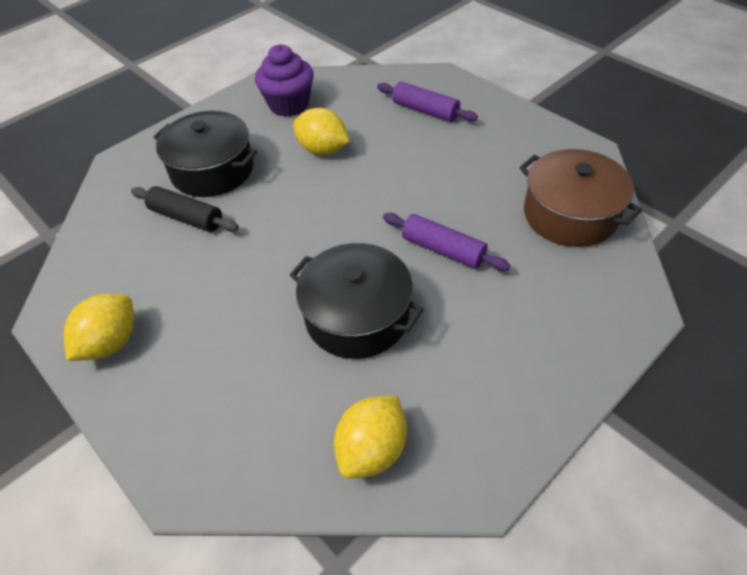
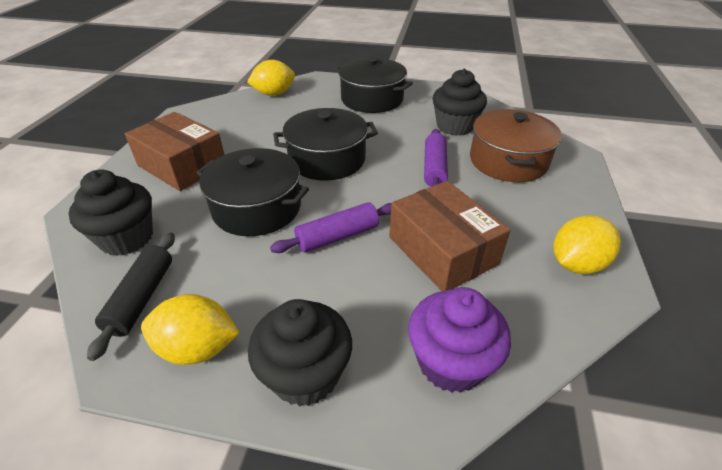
black cupcake: none = 0 -> [68,169,153,256] [248,299,352,406] [432,69,487,136] = 3
black pot: [153,111,257,197] [290,243,424,359] = 2 -> [196,148,309,236] [273,108,378,181] [335,57,413,113] = 3
brown box: none = 0 -> [125,112,225,191] [389,181,511,291] = 2

